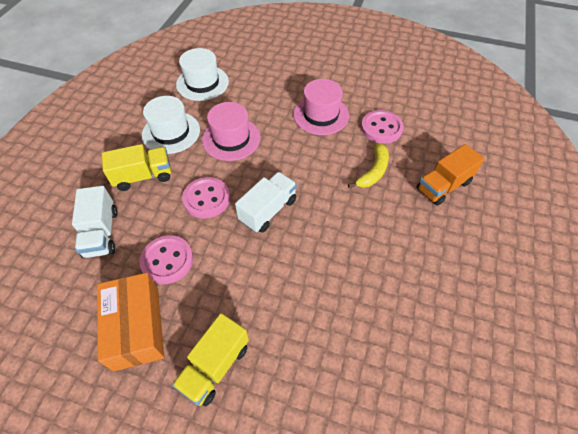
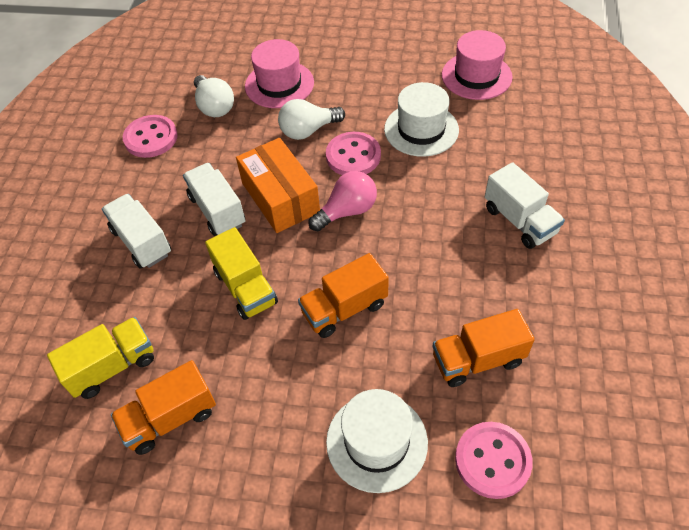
orange truck: [417,144,484,206] = 1 -> [111,360,216,455] [298,253,389,338] [433,309,535,387] = 3
pink light bulb: none = 0 -> [309,171,377,231] = 1
white light bulb: none = 0 -> [194,75,234,117] [278,99,345,140] = 2
white truck: [72,186,117,258] [235,172,297,233] = 2 -> [102,194,171,268] [183,163,246,236] [485,162,565,249] = 3
yellow banana: [348,143,389,188] = 1 -> none = 0

